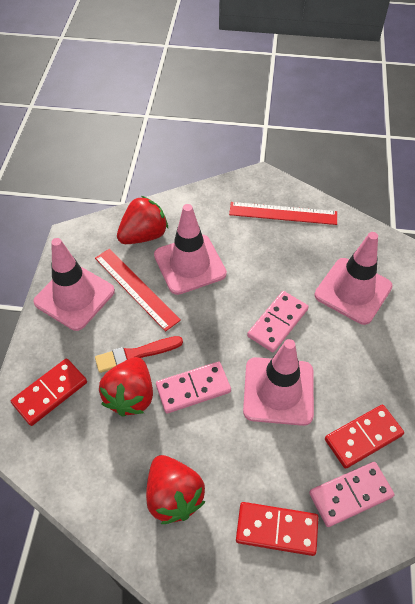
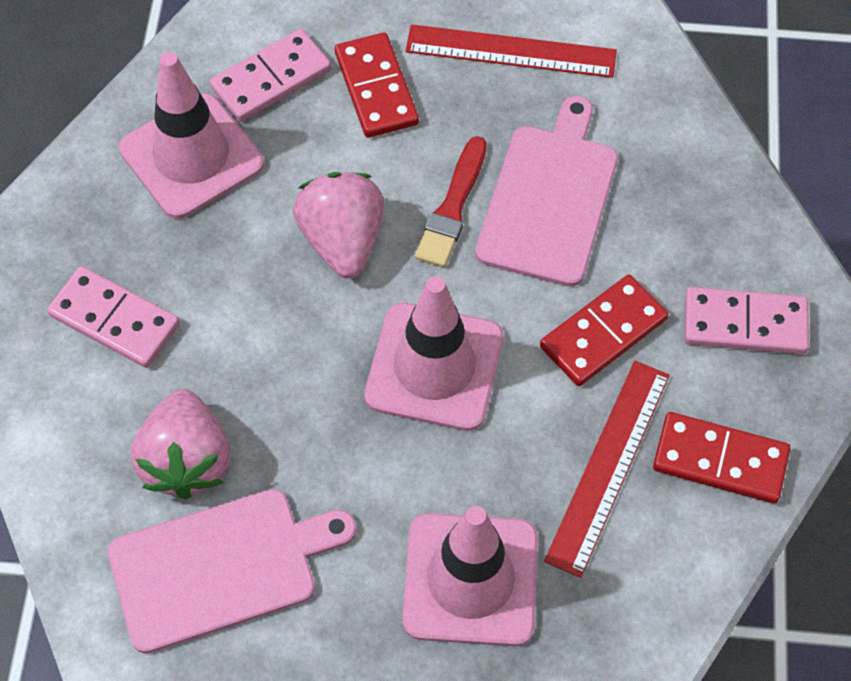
pink cutting board: none = 0 -> [108,489,356,654] [475,96,618,287] = 2
pink strawberry: none = 0 -> [131,389,230,499] [293,172,384,278] = 2
pink traffic cone: [33,238,115,331] [154,204,227,295] [243,339,314,426] [314,232,393,325] = 4 -> [119,52,264,219] [364,276,504,431] [402,506,538,646] = 3
red strawberry: [99,357,153,417] [117,196,168,244] [146,455,206,524] = 3 -> none = 0

